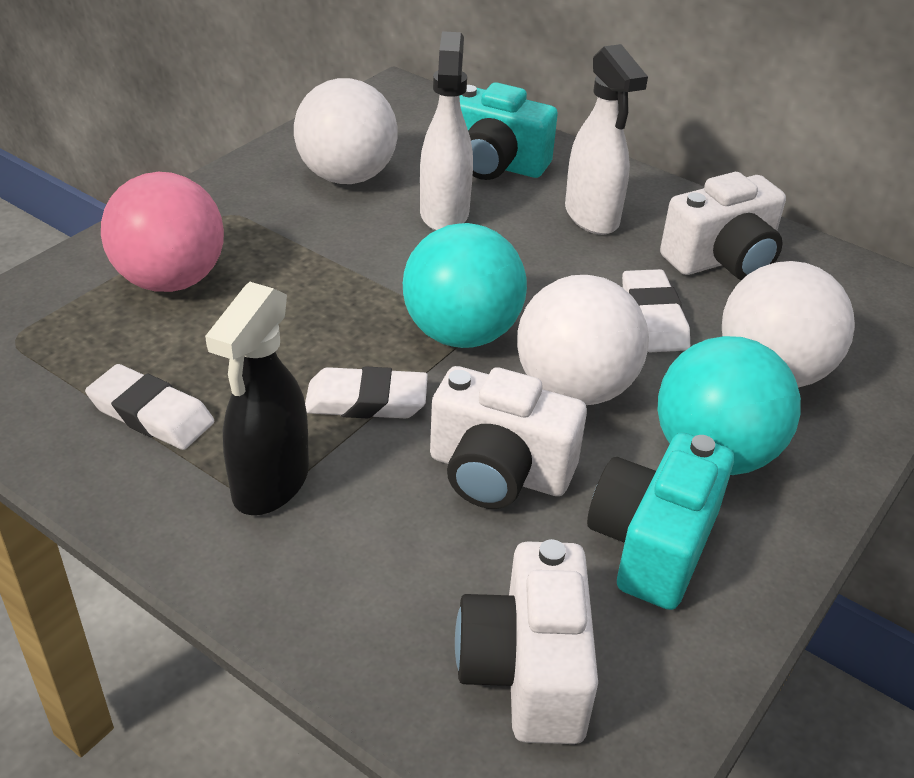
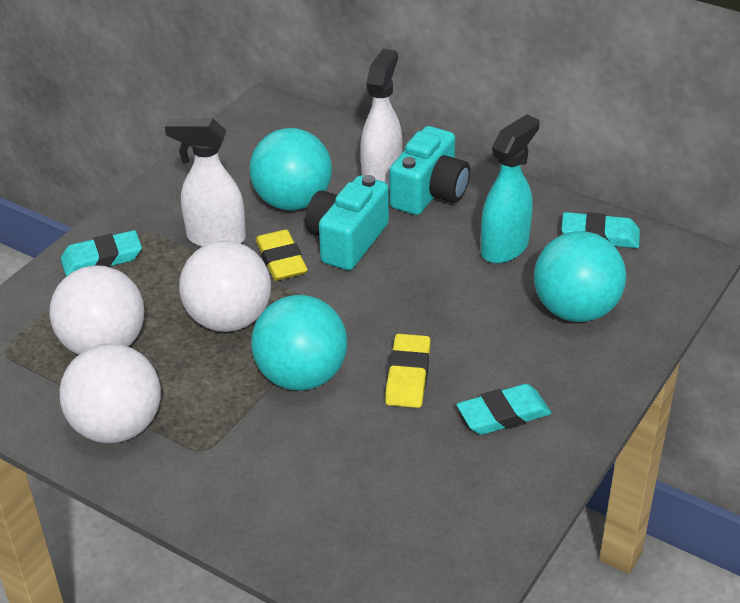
black spray bottle: [205,282,309,515] = 1 -> none = 0
pink ball: [101,172,224,292] = 1 -> none = 0
turquoise ball: [403,223,527,348] [658,336,801,475] = 2 -> [250,128,332,211] [251,295,347,391] [534,231,626,322] = 3
turquoise eraser: none = 0 -> [61,230,142,276] [456,384,551,435] [561,212,640,248] = 3
turquoise spray bottle: none = 0 -> [481,114,540,263] = 1
white camera: [430,366,587,509] [455,539,598,744] [660,172,786,280] = 3 -> none = 0
white eraser: [85,364,214,450] [305,366,428,418] [622,269,690,352] = 3 -> none = 0
yellow eraser: none = 0 -> [255,229,308,281] [385,334,431,408] = 2

